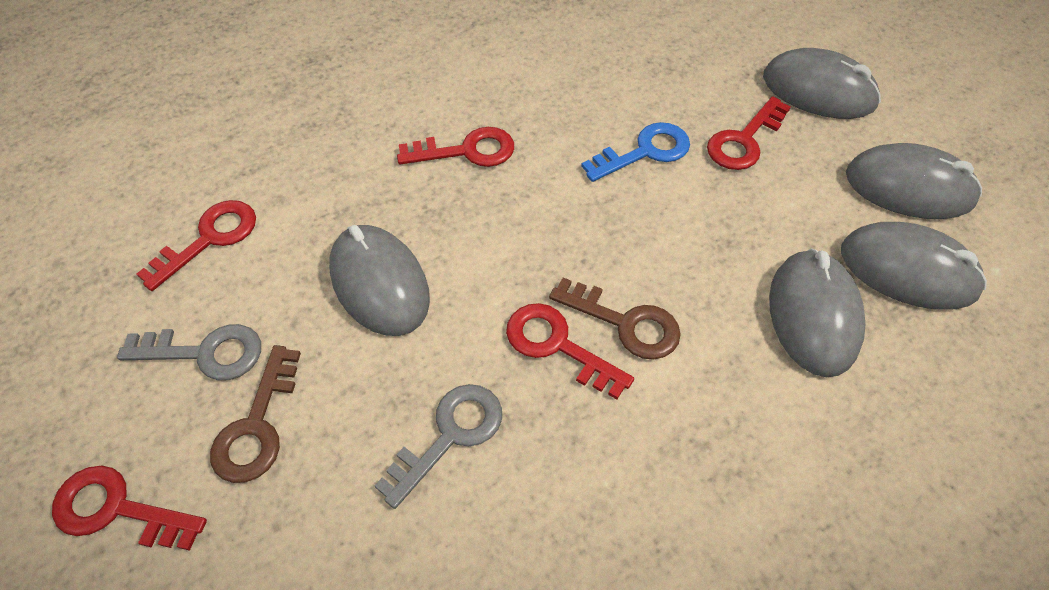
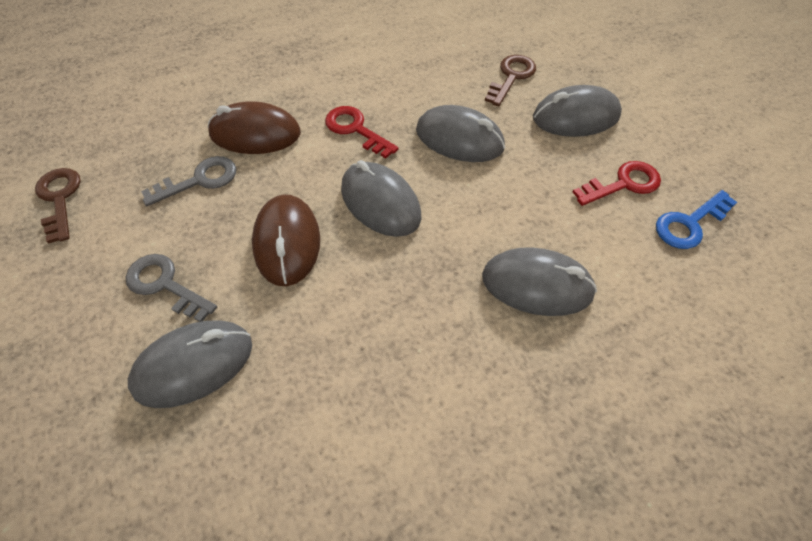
brown mouse: none = 0 -> [208,101,301,154] [252,194,320,286] = 2
red key: [52,466,207,551] [137,200,256,291] [397,127,514,167] [506,303,634,399] [707,96,791,170] = 5 -> [325,106,399,158] [573,161,661,206] = 2

